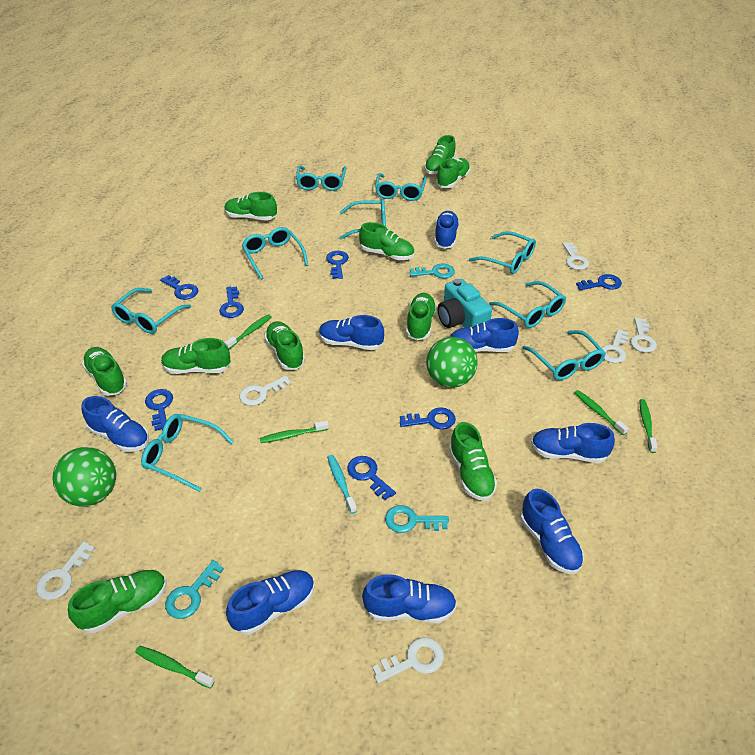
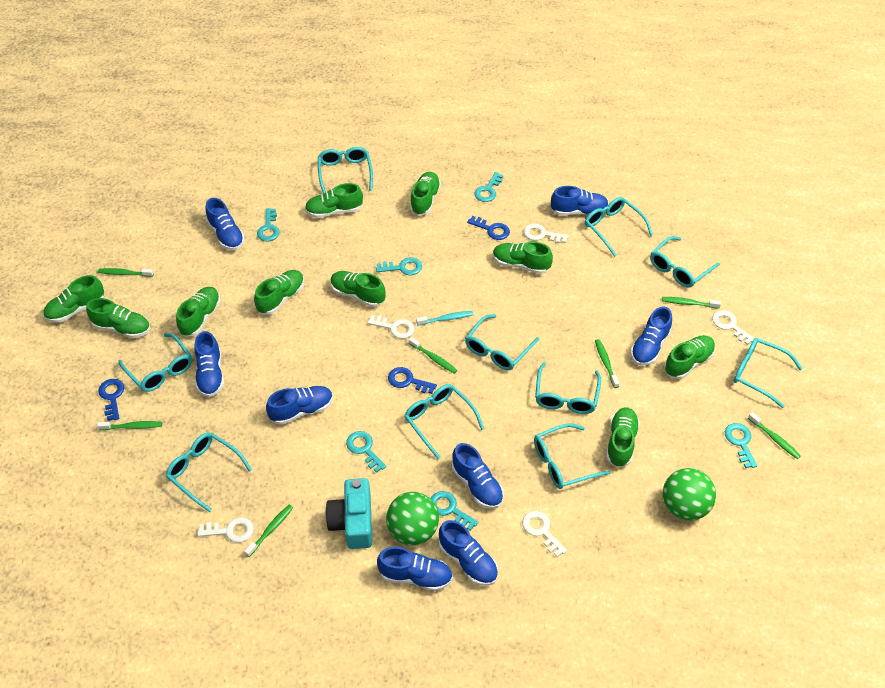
blue key: [145,389,173,431] [160,275,198,300] [219,286,244,318] [326,251,349,279] [347,456,396,500] [400,407,456,430] [576,274,622,290] = 7 -> [98,379,124,421] [388,367,437,394] [467,216,510,240] = 3
green toothbrush: [135,646,215,689] [225,314,271,349] [260,420,329,443] [574,390,629,435] [639,399,658,453] = 5 -> [97,421,162,430] [98,268,154,277] [244,505,293,557] [409,337,457,374] [595,339,619,388] [662,297,721,309] [748,412,801,459] = 7
turquoise glasses: [111,288,191,334] [141,414,234,492] [242,227,308,280] [296,165,346,191] [339,199,386,239] [375,173,427,201] [469,231,536,274] [489,281,566,328] [522,330,606,380] = 9 -> [118,333,192,392] [166,432,252,512] [318,147,373,194] [404,384,484,459] [465,314,539,370] [534,423,611,489] [535,363,601,414] [585,197,653,257] [650,236,720,288] [734,338,803,408] = 10
turquoise key: [165,560,224,619] [385,505,449,533] [409,263,455,278] = 3 -> [257,208,280,241] [346,431,386,473] [376,257,422,275] [430,491,478,531] [474,172,503,202] [725,423,757,468] = 6
white key: [36,541,95,600] [239,375,291,406] [372,637,444,683] [563,243,589,270] [602,329,629,363] [630,318,657,353] = 6 -> [197,517,254,543] [367,315,415,339] [522,511,567,557] [524,223,569,243] [712,310,755,345] = 5

